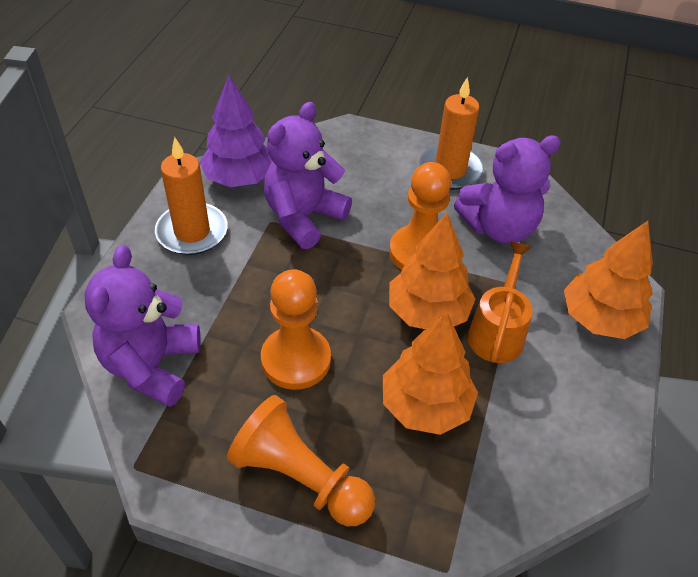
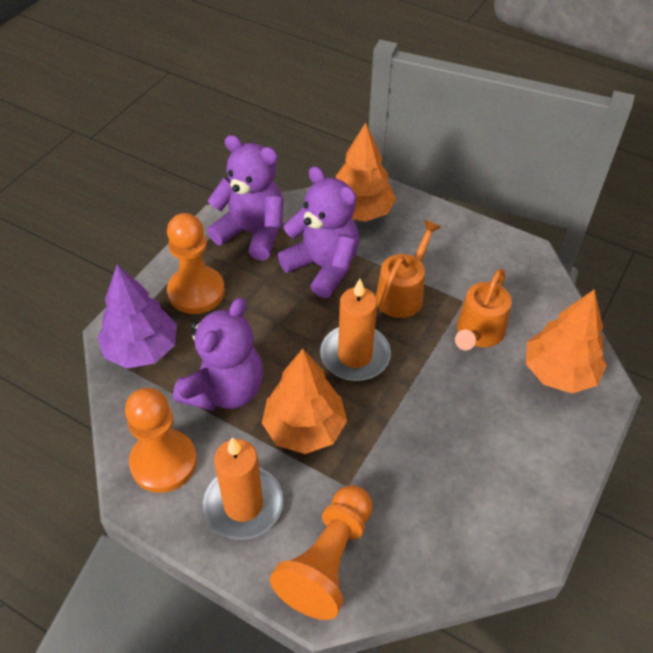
orange watering can: [468,242,533,363] = 1 -> [376,220,441,318] [455,269,511,350] = 2

